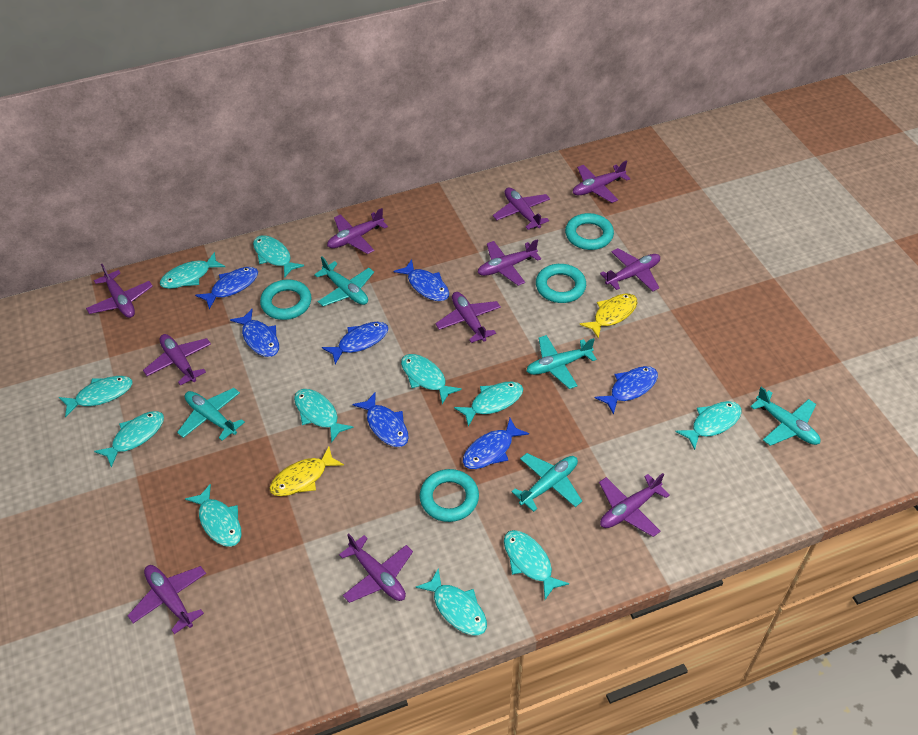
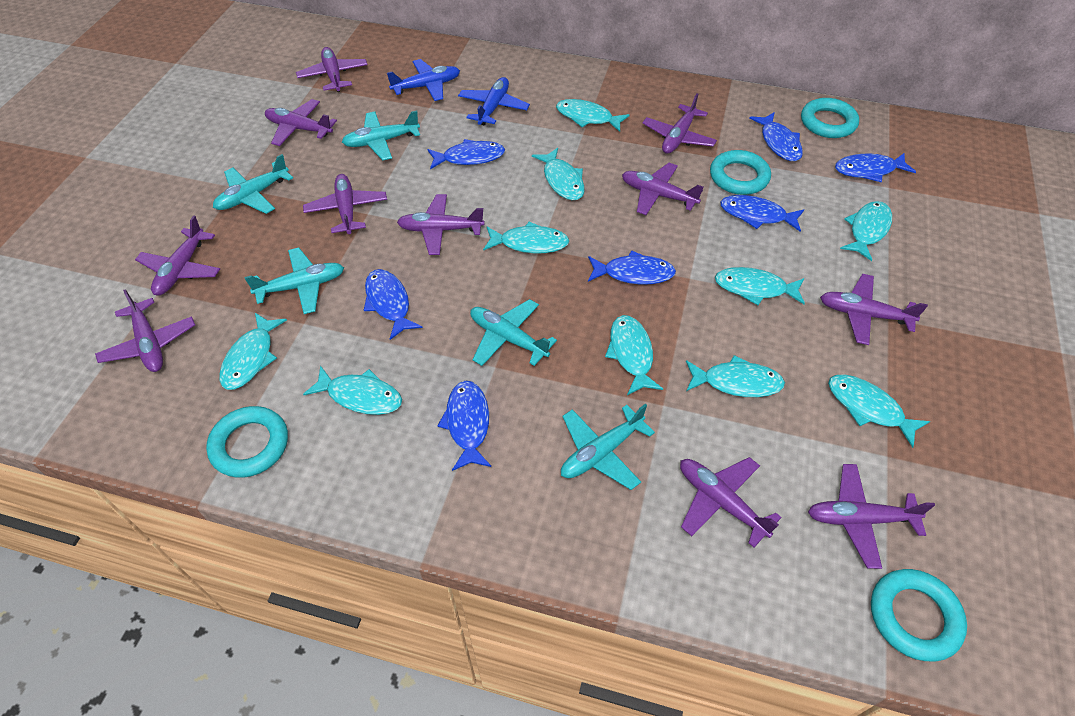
blue plane: none = 0 -> [387,59,460,101] [458,77,530,125] = 2
turquoise fish: [59,376,133,417] [94,411,164,468] [160,252,225,289] [185,484,242,547] [253,235,304,277] [294,389,353,442] [401,354,462,404] [416,568,487,636] [454,382,523,427] [504,530,569,600] [675,401,742,450] = 11 -> [220,313,287,390] [303,365,402,415] [483,221,569,253] [532,148,585,200] [556,99,630,132] [605,315,663,395] [686,355,785,397] [715,267,805,305] [828,374,930,448] [840,201,892,261] = 10
yellow fish: [269,446,344,496] [580,294,637,339] = 2 -> none = 0

